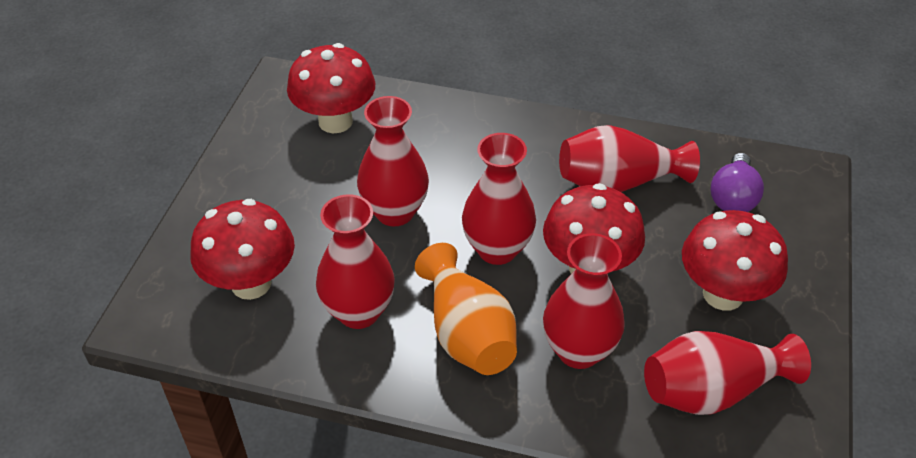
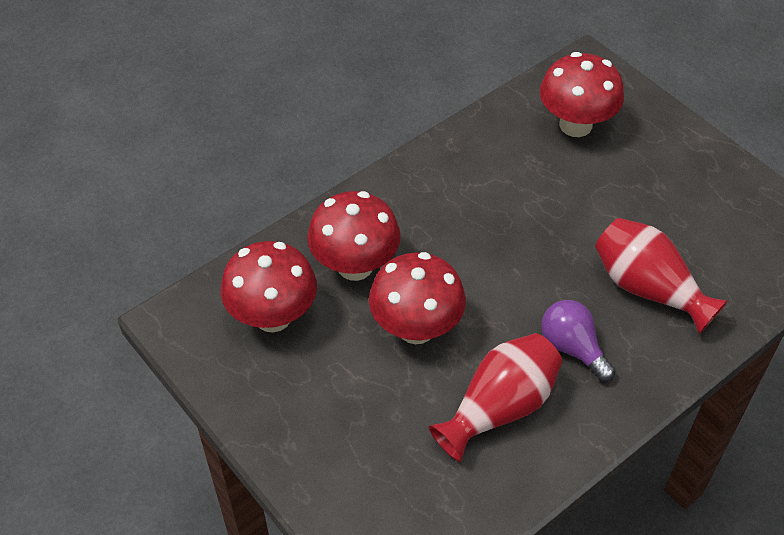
orange vase: [415,243,517,375] = 1 -> none = 0
red vase: [316,194,395,329] [357,96,429,226] [462,133,536,265] [543,233,625,369] [559,125,700,192] [644,331,811,415] = 6 -> [429,333,562,462] [595,218,728,334] = 2

